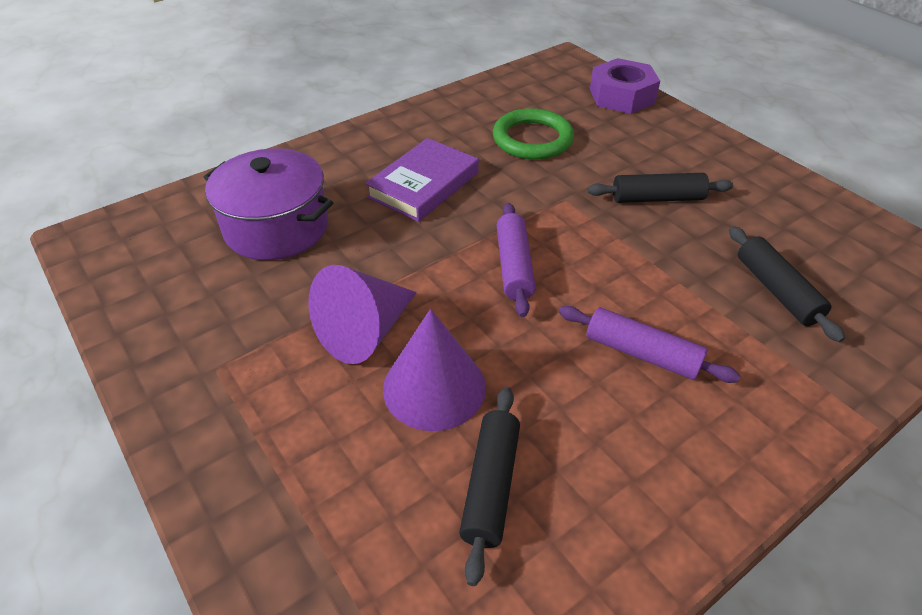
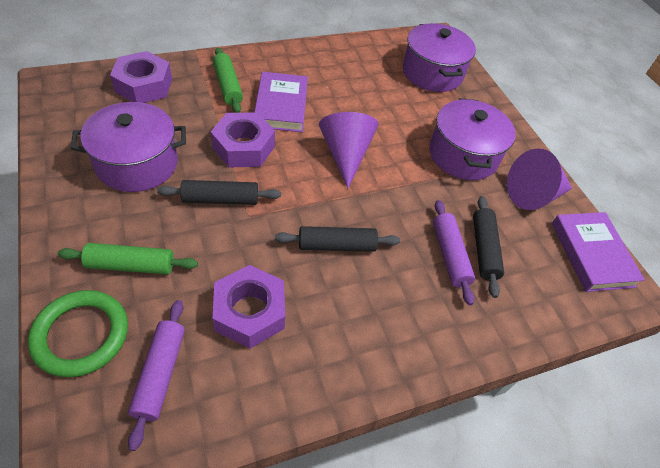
green rolling pin: none = 0 -> [58,243,198,275] [213,48,243,113] = 2
purple book: [365,138,479,222] = 1 -> [254,72,308,132] [552,212,645,292] = 2
purple nut: [590,58,660,114] = 1 -> [110,51,172,103] [211,113,275,167] [213,265,285,349] = 3
purple pot: [203,148,333,260] = 1 -> [70,102,186,192] [403,23,476,92] [429,98,516,180] = 3

